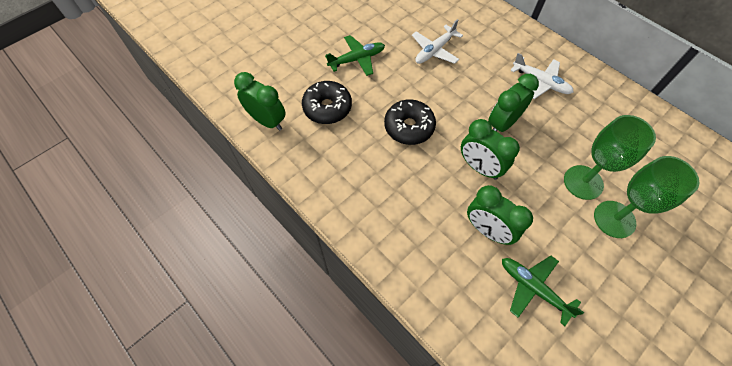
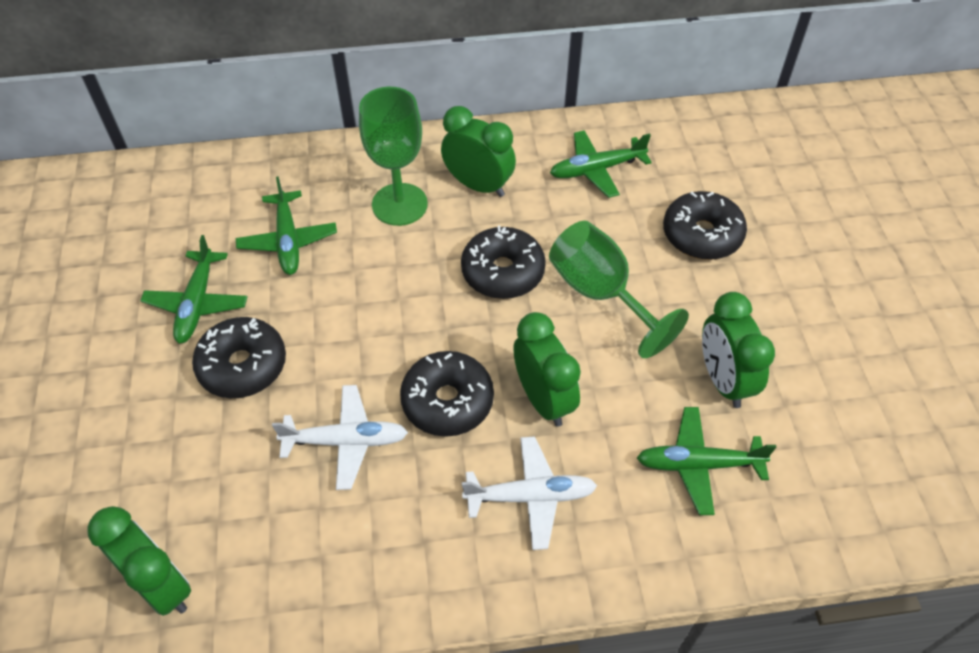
black donut: [302,81,352,124] [384,100,436,145] = 2 -> [192,317,286,398] [400,351,494,437] [461,225,546,299] [663,191,747,260] = 4
green plane: [325,35,385,76] [502,256,584,326] = 2 -> [140,235,248,344] [236,176,337,275] [550,130,652,198] [637,407,776,515] = 4

